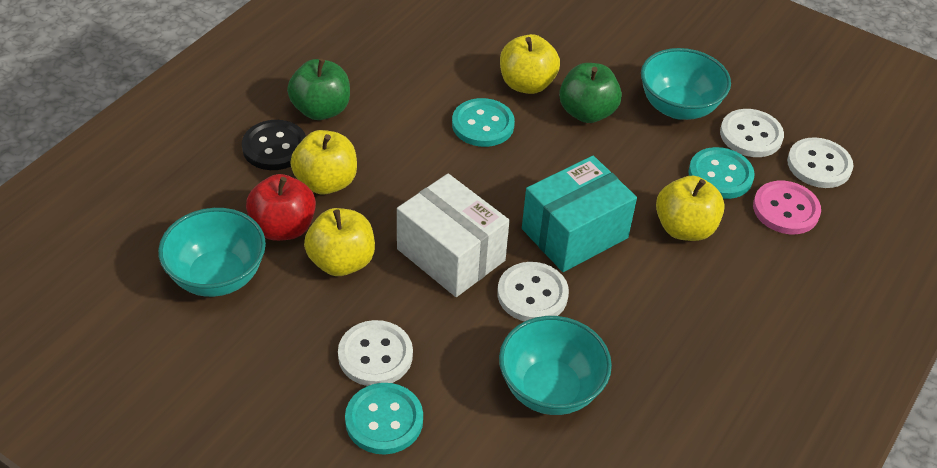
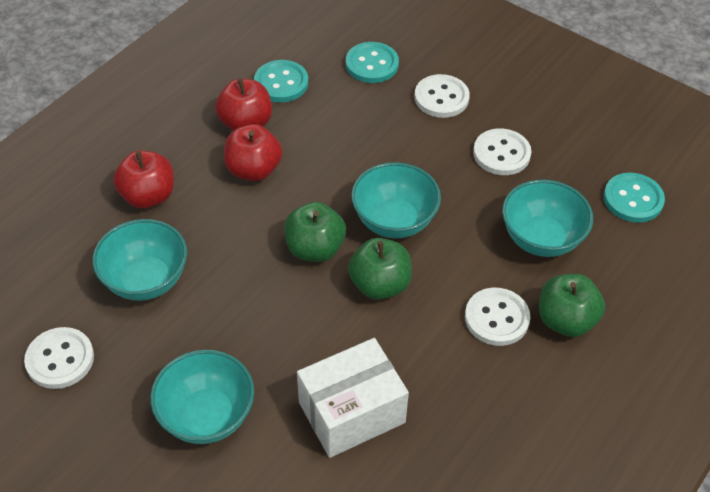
black button: [242,120,306,170] = 1 -> none = 0
green apple: [287,59,350,120] [559,63,622,123] = 2 -> [284,202,346,262] [348,238,412,300] [539,274,605,337] = 3
pink button: [753,181,821,234] = 1 -> none = 0
red apple: [246,174,316,241] = 1 -> [113,150,174,208] [215,78,272,131] [224,124,282,181] = 3
turquoise bowl: [158,208,266,297] [499,316,612,415] [641,48,731,120] = 3 -> [92,219,187,301] [150,350,254,444] [351,162,441,238] [502,180,593,257] = 4
turquoise box: [522,156,637,272] = 1 -> none = 0
yellow apple: [290,130,357,195] [304,208,375,276] [500,34,560,94] [656,176,725,241] = 4 -> none = 0

